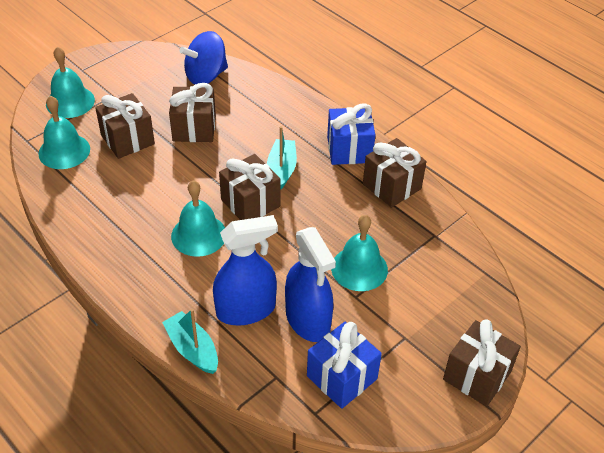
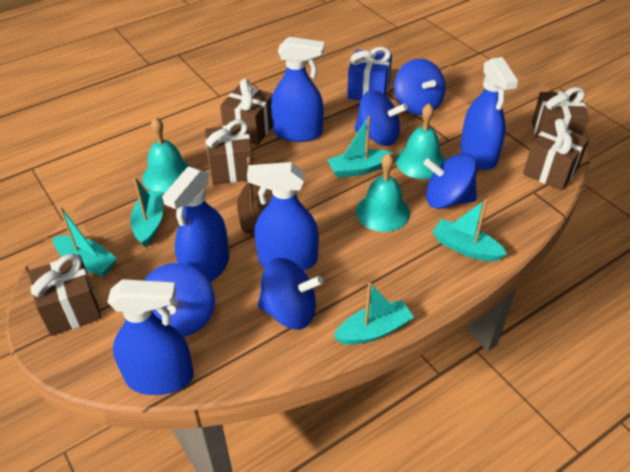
blue gift: [307,322,382,409] [327,103,375,165] = 2 -> [347,47,392,100] = 1
blue spinning top: [179,31,228,85] = 1 -> [144,263,215,337] [258,258,323,329] [354,90,408,146] [394,59,446,115] [423,153,477,209] = 5
blue spray bottle: [213,215,278,325] [285,227,336,342] = 2 -> [107,279,194,395] [162,166,229,282] [247,162,319,271] [271,37,324,142] [460,57,518,170] = 5
brown boat: none = 0 -> [237,157,268,234] = 1
turquoise bell: [38,96,90,169] [46,46,95,118] [171,180,225,257] [331,215,388,291] = 4 -> [142,117,191,194] [356,153,410,232] [396,103,445,179] = 3
turquoise boat: [162,309,218,374] [267,126,297,190] = 2 -> [53,207,117,277] [131,177,163,247] [327,116,393,178] [333,282,414,345] [432,199,507,261] = 5

